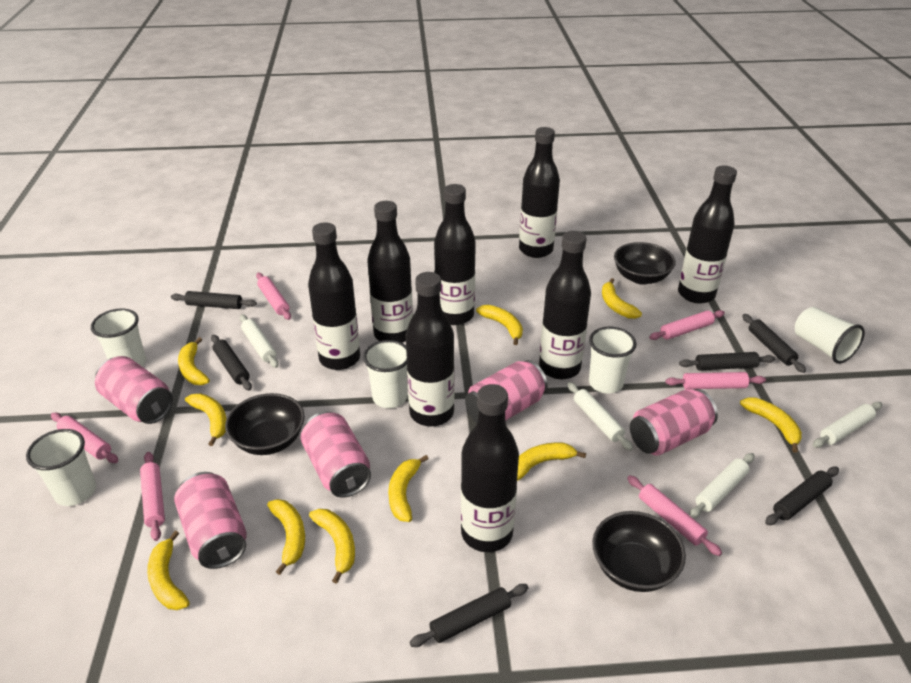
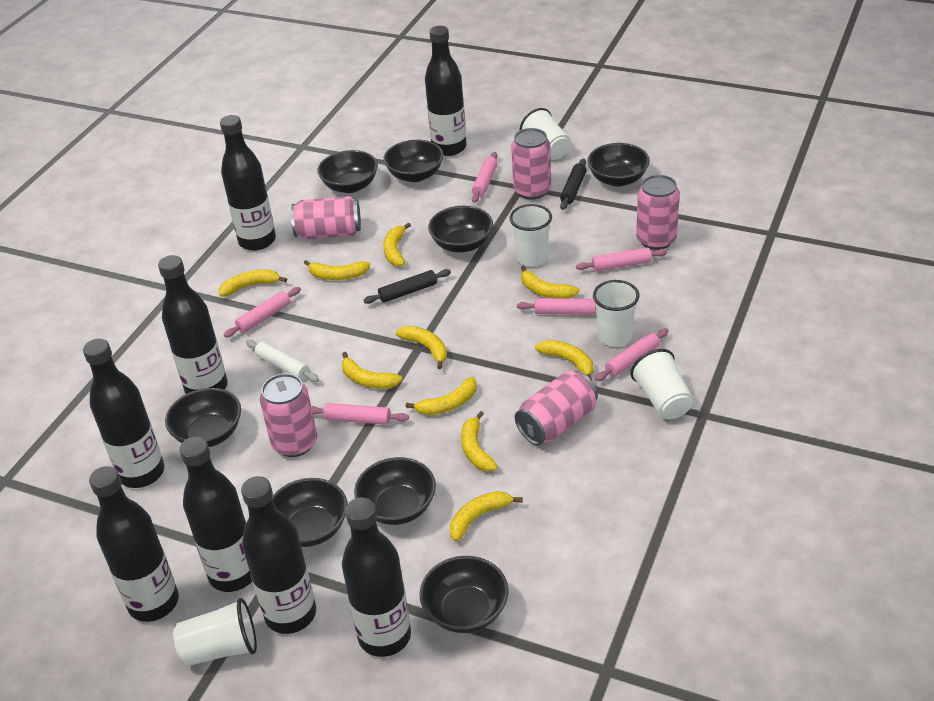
black bowl: [225,393,305,455] [592,511,686,592] [614,242,676,285] = 3 -> [165,388,241,447] [272,478,348,547] [317,150,378,193] [354,457,436,525] [383,140,444,182] [420,556,509,633] [428,206,493,253] [587,143,650,187] = 8
black rolling pin: [171,291,257,309] [211,335,252,391] [409,584,529,647] [679,352,775,370] [742,314,806,373] [765,467,839,525] = 6 -> [363,269,451,304] [560,159,586,210] = 2
white rolling pin: [240,314,279,368] [567,382,633,451] [689,453,755,519] [813,402,882,448] = 4 -> [246,340,319,382] = 1

